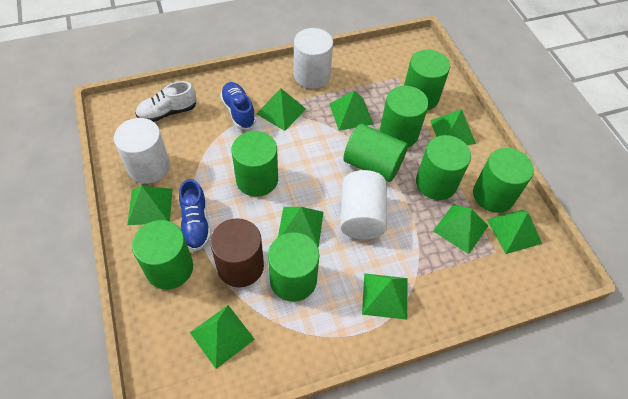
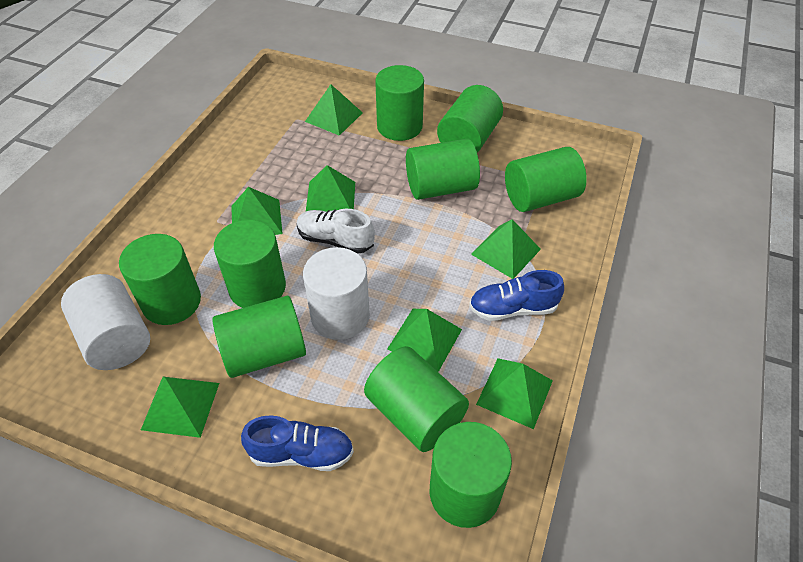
brown cylinder: [210,218,264,287] = 1 -> none = 0
green cylinder: [132,220,193,290] [231,131,278,197] [268,232,319,302] [343,124,408,182] [380,86,429,147] [404,50,450,110] [416,135,471,200] [473,148,534,213] = 8 -> [119,234,201,325] [212,296,306,378] [214,220,286,308] [364,346,469,452] [375,65,424,141] [406,139,480,200] [430,422,512,528] [437,85,503,153] [505,147,587,212] = 9
green pyramid: [127,186,173,225] [190,305,255,369] [256,88,306,131] [278,207,323,248] [330,91,373,130] [362,273,408,320] [430,109,476,145] [433,204,488,254] [487,210,542,254] = 9 -> [141,377,219,438] [231,187,283,235] [305,84,363,136] [306,165,355,212] [387,309,462,372] [471,219,541,279] [476,358,553,429] = 7
white cylinder: [114,118,170,184] [294,28,333,89] [340,170,387,240] = 3 -> [61,274,150,370] [303,247,370,340] = 2

